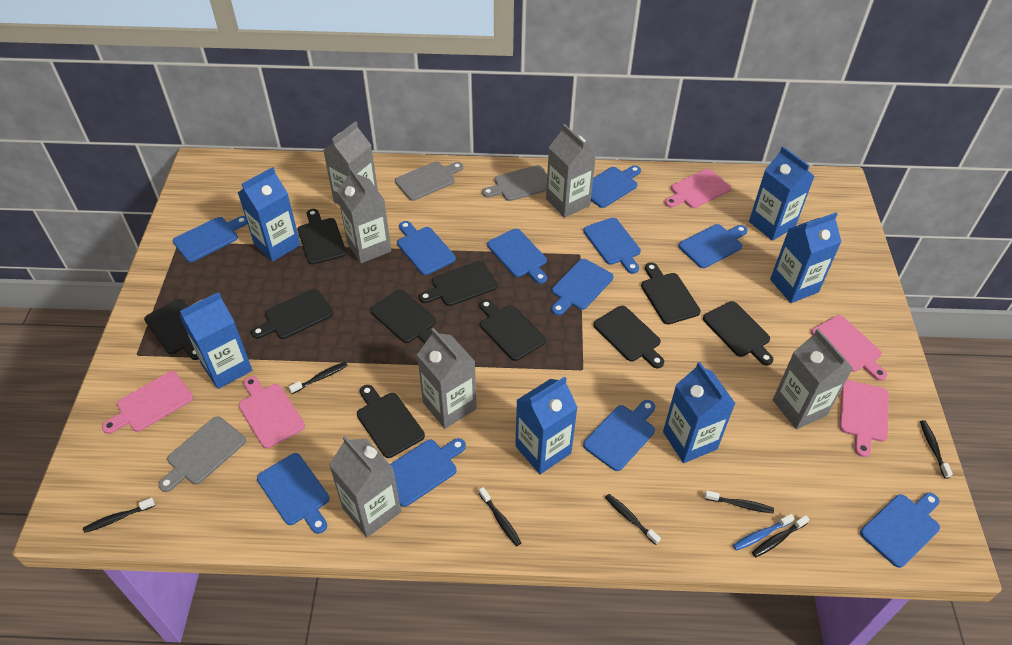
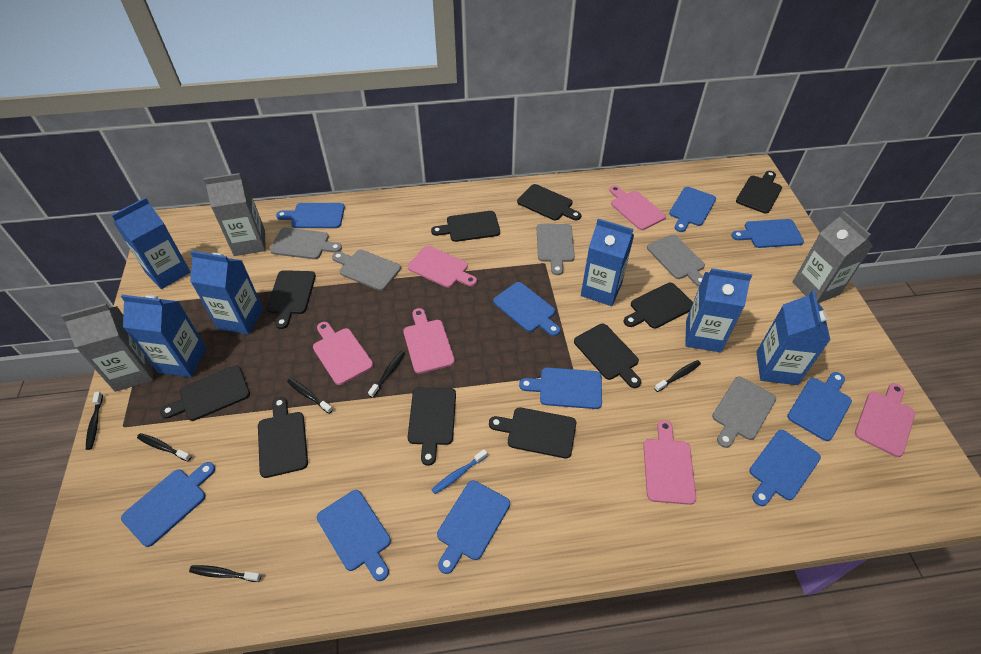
black toothbrush: [83,498,155,533] [289,362,348,394] [479,487,521,546] [605,494,661,545] [705,491,774,513] [752,515,810,557] [920,420,953,479] = 7 -> [86,392,103,450] [137,433,192,462] [189,565,261,582] [287,378,333,414] [368,351,405,398] [654,360,701,392] = 6
blue cutting board: [173,216,247,262] [257,453,329,534] [390,438,466,507] [397,221,456,275] [487,229,547,284] [551,259,613,315] [583,218,641,274] [583,400,655,471] [591,165,641,208] [679,224,748,268] [860,493,940,568] = 11 -> [121,462,215,547] [276,203,345,228] [317,490,391,581] [437,480,510,574] [493,282,560,336] [519,367,602,409] [669,187,716,232] [731,219,804,248] [749,430,821,506] [787,372,852,441] = 10
grey carton: [323,121,378,205] [329,436,401,537] [337,168,391,263] [417,328,477,429] [546,124,596,218] [773,329,853,429] = 6 -> [61,303,154,392] [204,173,266,256] [792,211,873,303] = 3
grey cutting board: [158,416,246,492] [395,162,463,201] [482,165,547,201] = 3 -> [270,228,342,259] [332,250,401,291] [537,224,575,275] [647,235,705,286] [712,377,776,448] = 5
pink cutting board: [102,371,193,434] [239,376,305,448] [665,169,731,208] [811,315,887,381] [839,380,889,457] = 5 -> [313,322,373,385] [403,308,455,374] [408,246,477,288] [609,186,666,230] [643,420,696,505] [855,383,915,457] = 6

